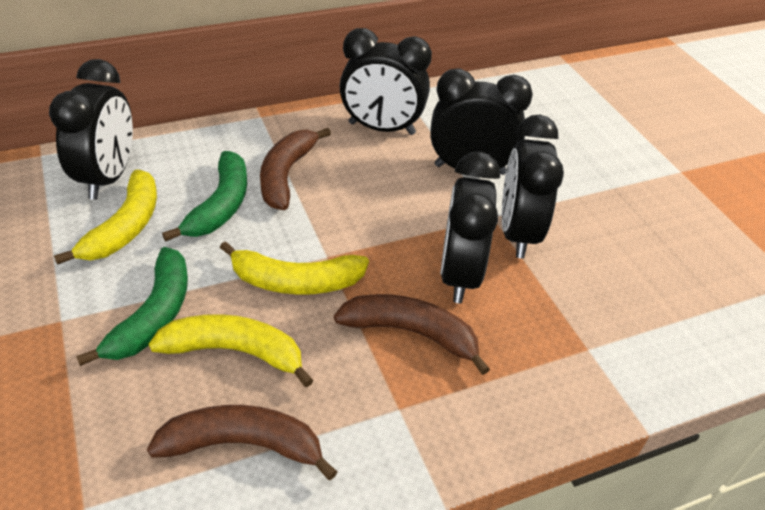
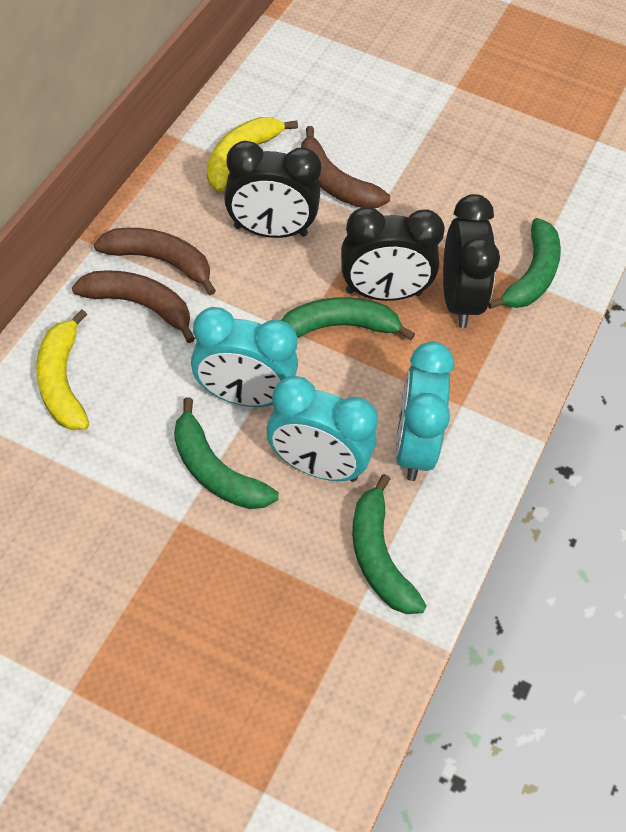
black clock: [49,59,133,200] [340,28,432,135] [430,68,533,175] [441,152,500,303] [502,115,564,258] = 5 -> [224,141,321,238] [341,207,445,301] [443,194,500,328] = 3
green banana: [76,247,188,366] [162,151,247,241] = 2 -> [174,397,279,509] [281,297,415,340] [352,474,427,614] [488,218,561,309] = 4
turquoise clock: none = 0 -> [191,307,298,407] [267,376,378,482] [395,341,454,481] = 3
yellow banana: [54,169,157,265] [149,314,314,388] [220,241,369,295] = 3 -> [36,309,89,430] [207,117,298,192] = 2

